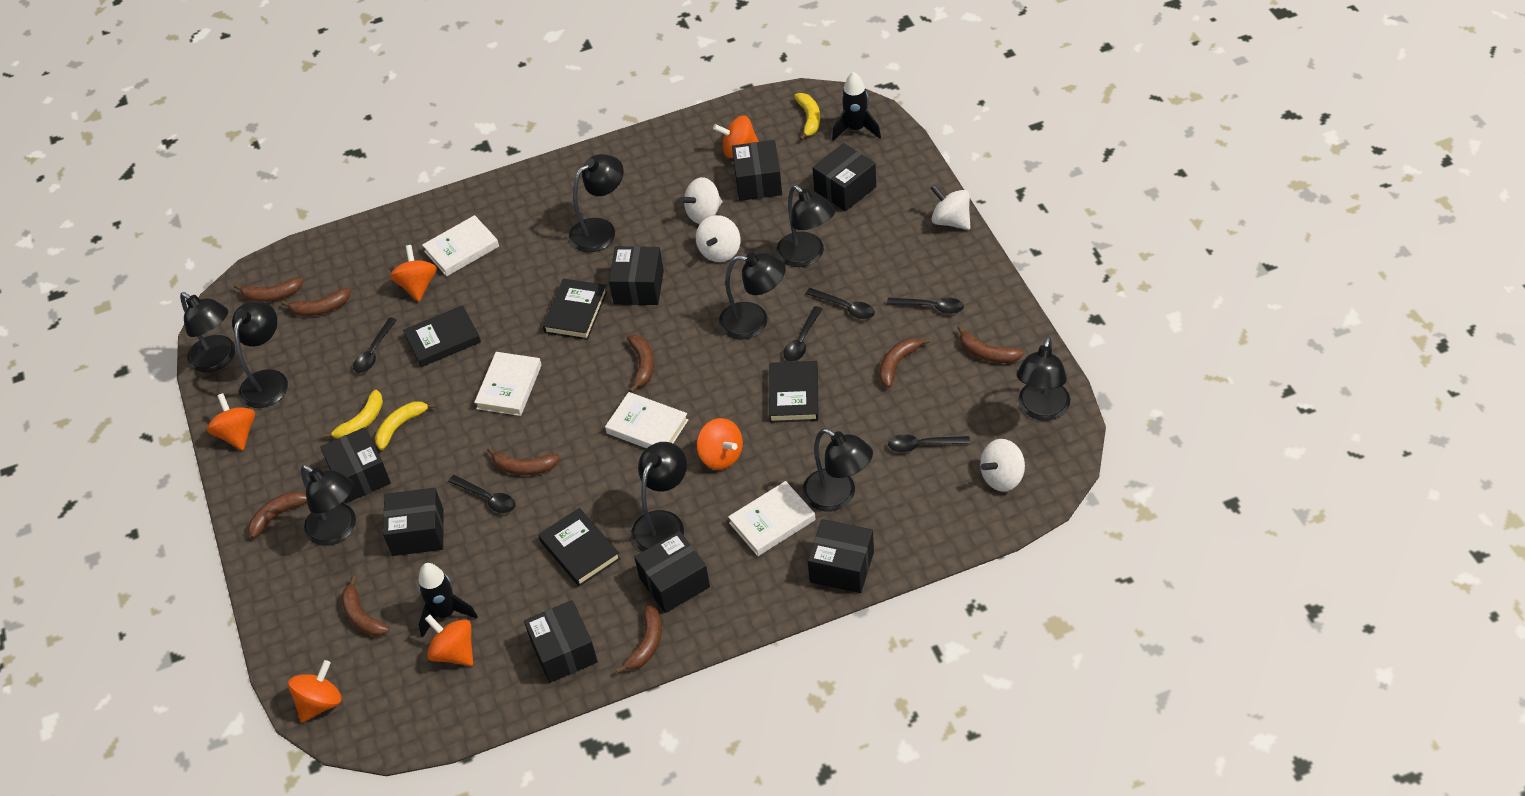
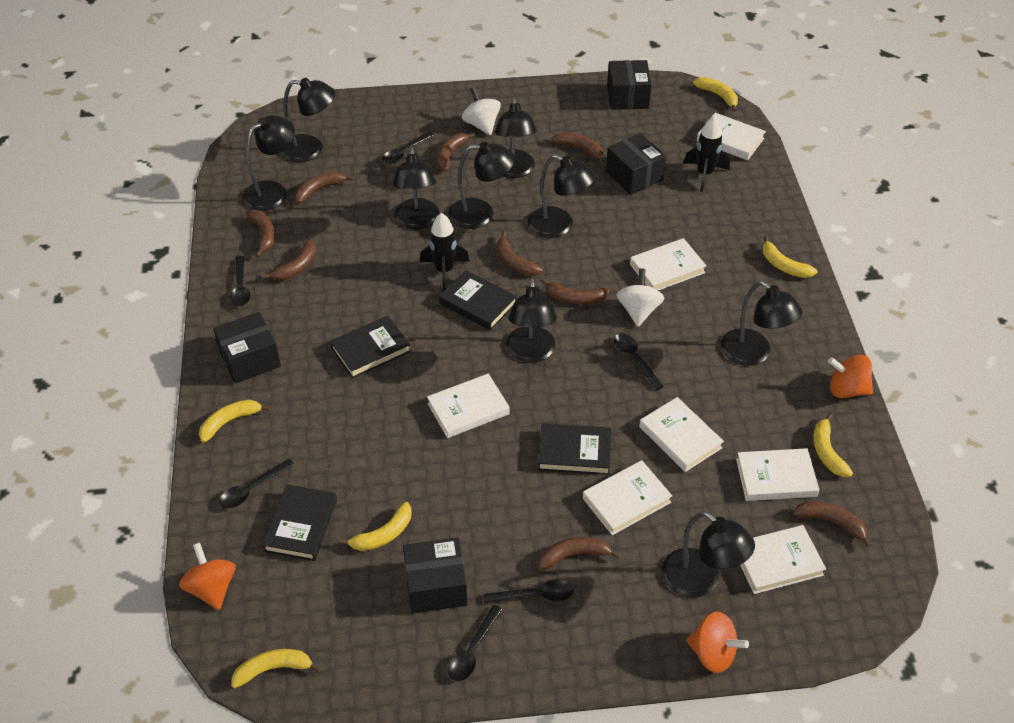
black box: [320,427,391,503] [383,488,444,556] [524,600,598,683] [609,246,664,305] [634,531,710,613] [732,140,782,201] [808,519,874,593] [812,143,876,211] = 8 -> [213,312,281,383] [403,537,468,614] [606,133,666,195] [607,60,652,110] = 4
orange spinning top: [207,393,255,451] [288,660,342,723] [390,245,437,301] [425,614,473,666] [697,418,743,470] [713,116,759,158] = 6 -> [179,543,235,610] [686,611,749,673] [828,355,873,398] = 3
white book: [422,215,499,277] [474,352,541,416] [605,392,688,448] [728,481,816,556] = 4 -> [427,373,510,438] [583,460,672,535] [630,238,707,290] [639,397,724,472] [697,113,766,160] [736,448,819,501] [740,525,826,594] = 7
white spinning top: [680,177,722,224] [696,215,740,262] [930,184,971,230] [980,439,1025,492] = 4 -> [462,87,501,135] [616,269,664,327] = 2
yellow banana: [323,390,383,439] [375,401,436,450] [794,93,820,141] = 3 -> [199,400,271,443] [231,649,321,688] [339,502,412,551] [693,77,738,112] [763,236,817,278] [814,413,853,477] = 6

